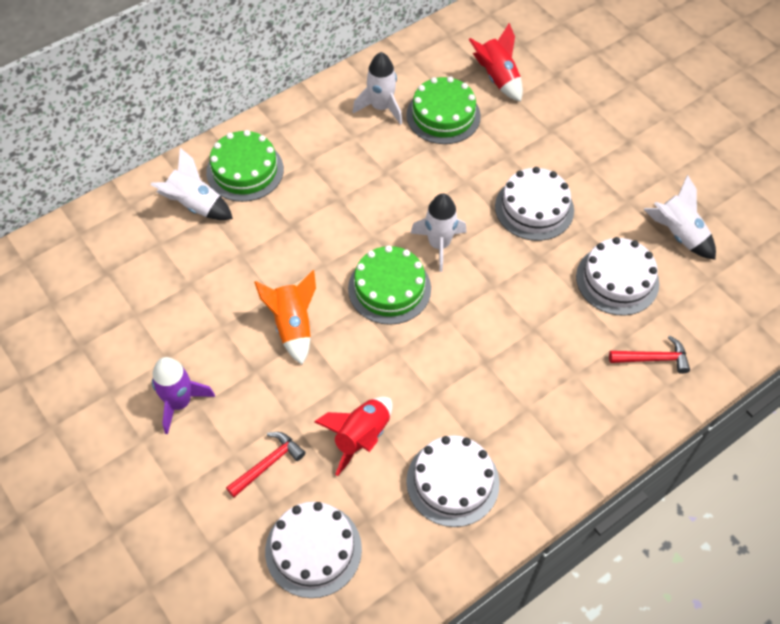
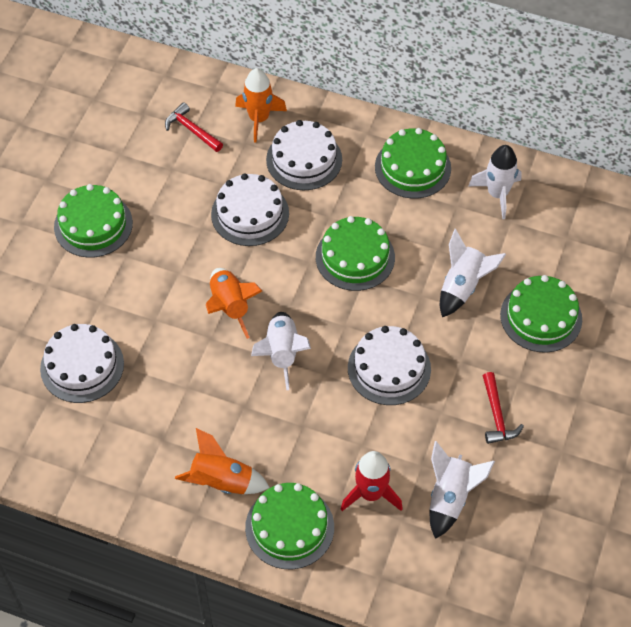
green cake: [206,130,284,202] [348,245,431,325] [406,76,481,144] = 3 -> [54,184,133,258] [245,483,334,569] [316,216,395,291] [375,128,451,199] [500,275,582,352] = 5
orange rocket: [254,270,316,365] = 1 -> [175,428,270,494] [206,268,262,339] [235,68,287,142] = 3
purple rocket: [152,357,215,434] = 1 -> none = 0
red rocket: [314,397,393,476] [468,23,523,102] = 2 -> [341,451,403,511] = 1

